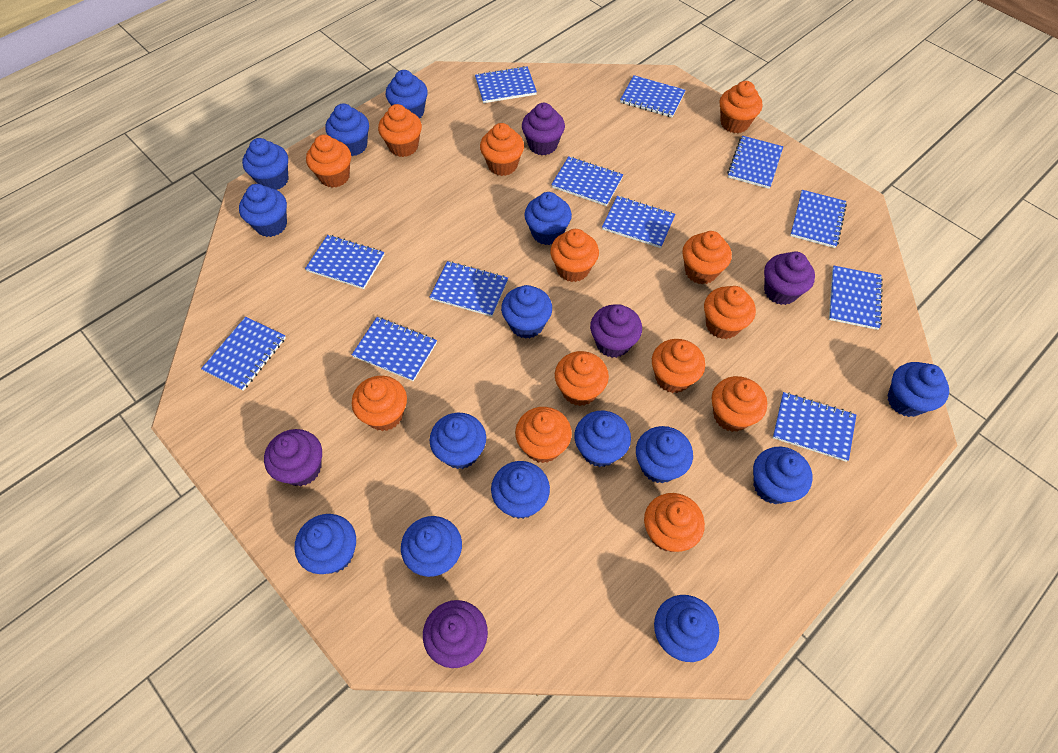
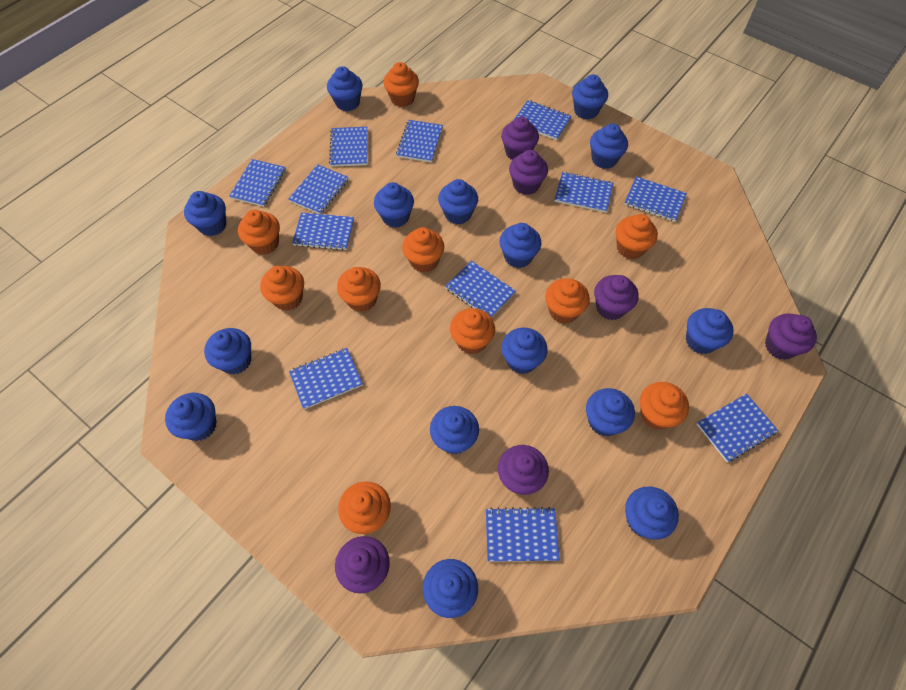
orange cupcake: [306,135,351,188] [352,376,407,431] [378,104,422,157] [480,123,524,176] [515,407,572,463] [550,229,599,282] [555,351,609,406] [644,493,705,552] [652,339,705,393] [682,231,732,284] [704,286,756,339] [712,376,767,432] [720,81,762,133] = 13 -> [238,210,280,255] [260,266,304,311] [337,267,381,312] [338,481,391,534] [383,62,419,107] [402,227,444,272] [450,308,495,354] [545,278,590,324] [616,214,658,259] [640,382,689,430] = 10
purple cupcake: [264,429,322,486] [423,600,488,668] [522,103,565,155] [590,304,642,358] [764,251,815,305] = 5 -> [335,536,390,593] [498,445,549,495] [501,116,539,160] [509,150,548,195] [594,275,639,320] [765,313,817,360] = 6

